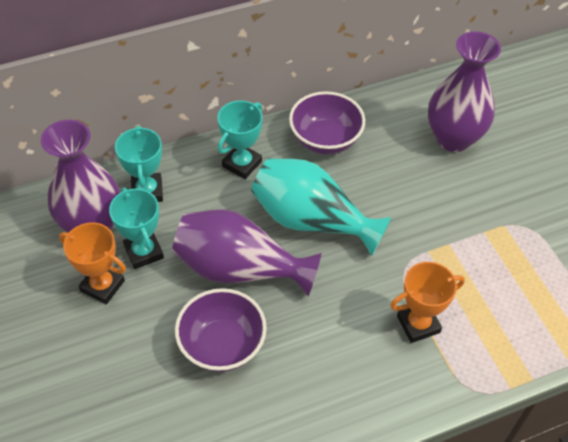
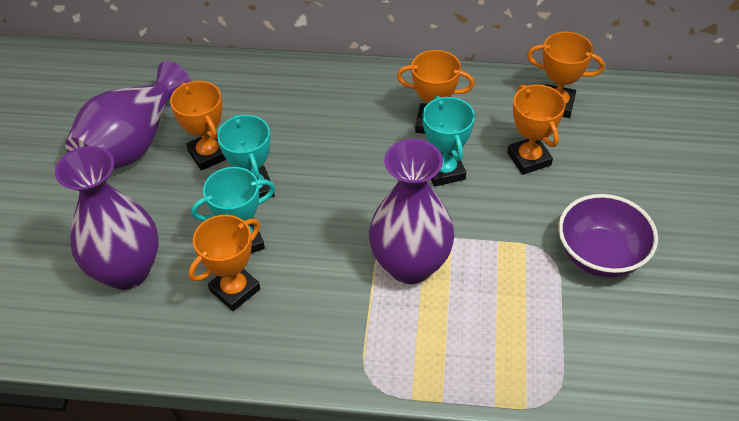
orange trophy: [59,222,126,304] [390,262,465,343] = 2 -> [170,81,226,171] [188,215,260,311] [397,50,475,134] [507,85,566,175] [527,32,605,118] = 5
purple bowl: [175,288,267,372] [289,91,365,154] = 2 -> [558,194,658,278] = 1
turquoise vase: [251,158,392,256] = 1 -> none = 0

